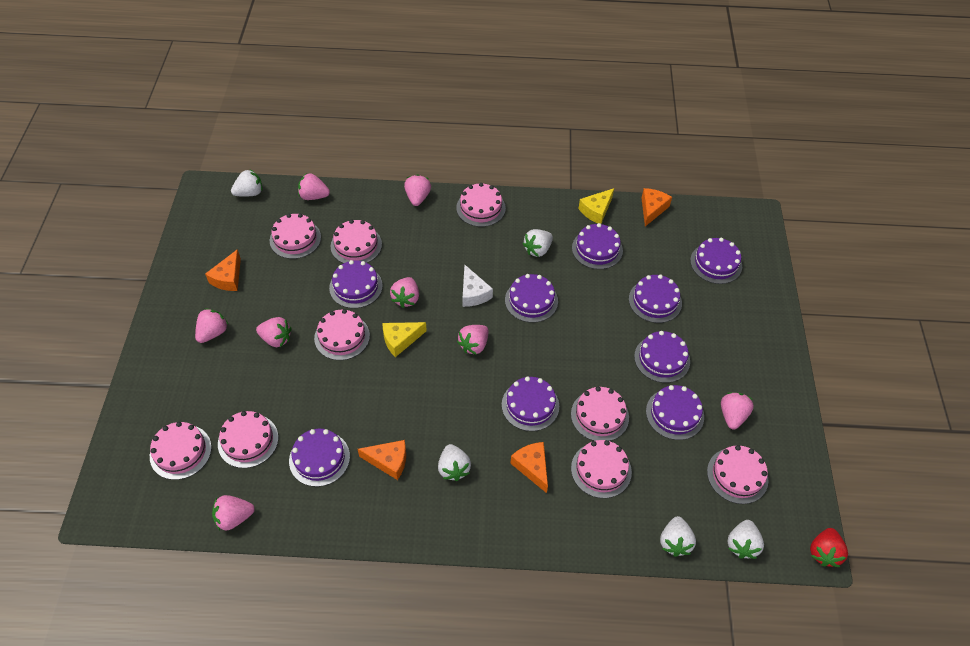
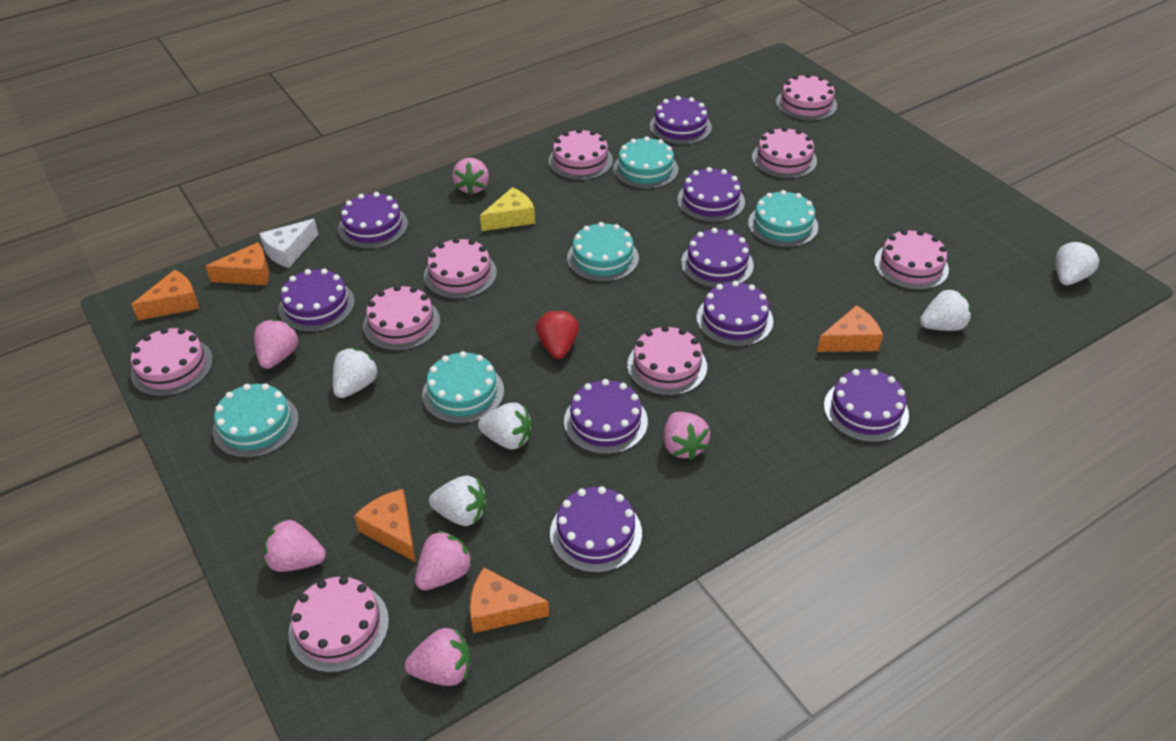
orange cheese: [205,249,241,291] [358,440,406,480] [510,442,548,493] [642,188,672,226] = 4 -> [131,270,199,320] [205,242,269,285] [354,489,416,562] [470,567,549,633] [817,305,883,352] = 5
pink strawberry: [195,308,229,343] [212,495,255,531] [256,317,292,347] [298,173,330,200] [390,277,419,308] [404,174,431,206] [457,325,489,355] [721,392,754,429] = 8 -> [254,319,299,369] [264,519,326,572] [405,627,470,686] [415,530,473,590] [452,158,489,195] [664,412,710,460] = 6
turquoise cake: none = 0 -> [213,383,299,458] [422,351,504,424] [567,222,639,282] [613,137,678,189] [748,190,818,247] = 5
yellow cheese: [382,322,427,357] [578,188,614,224] = 2 -> [480,187,535,231] = 1

